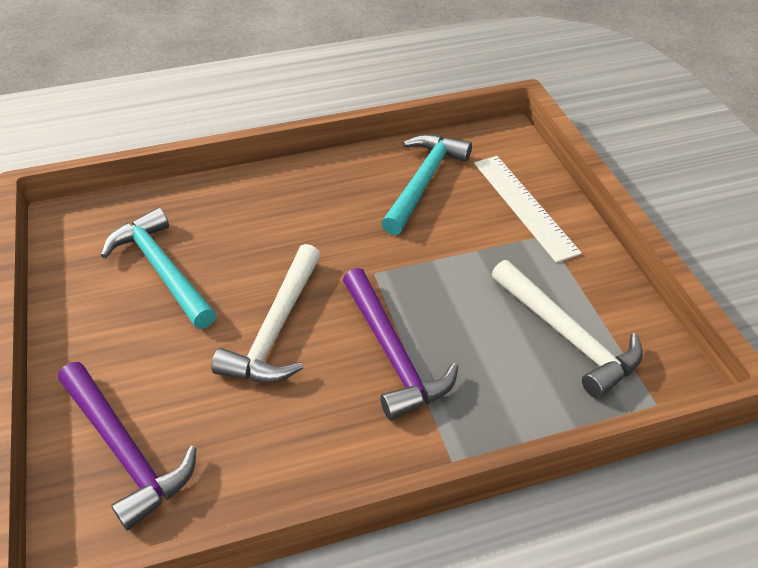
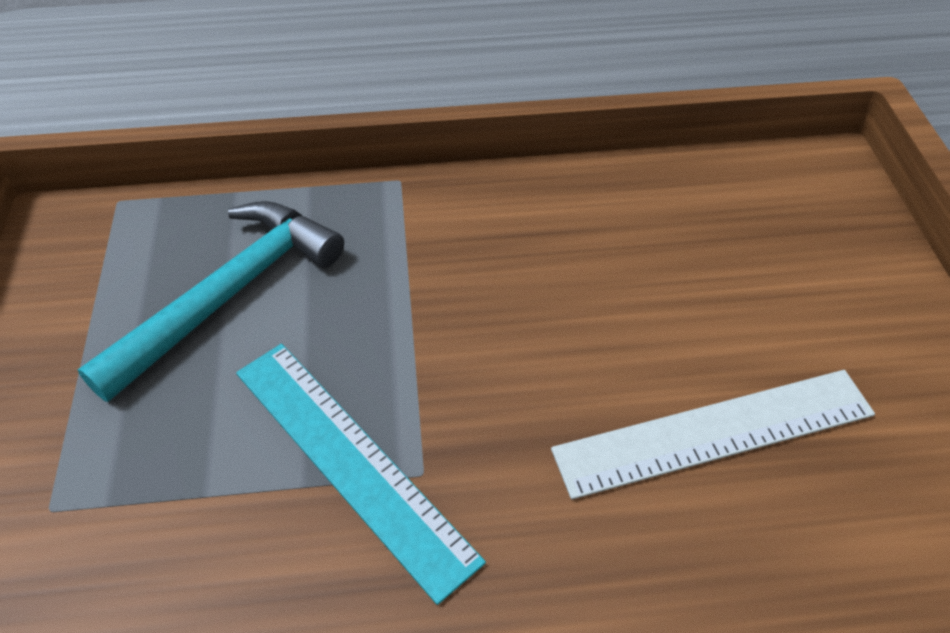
purple hammer: [58,362,197,531] [343,268,458,420] = 2 -> none = 0
turquoise hammer: [101,208,216,329] [381,134,472,235] = 2 -> [78,201,344,402] = 1
turquoise ruler: none = 0 -> [236,344,486,605] = 1
white hammer: [211,244,321,383] [491,260,643,398] = 2 -> none = 0

